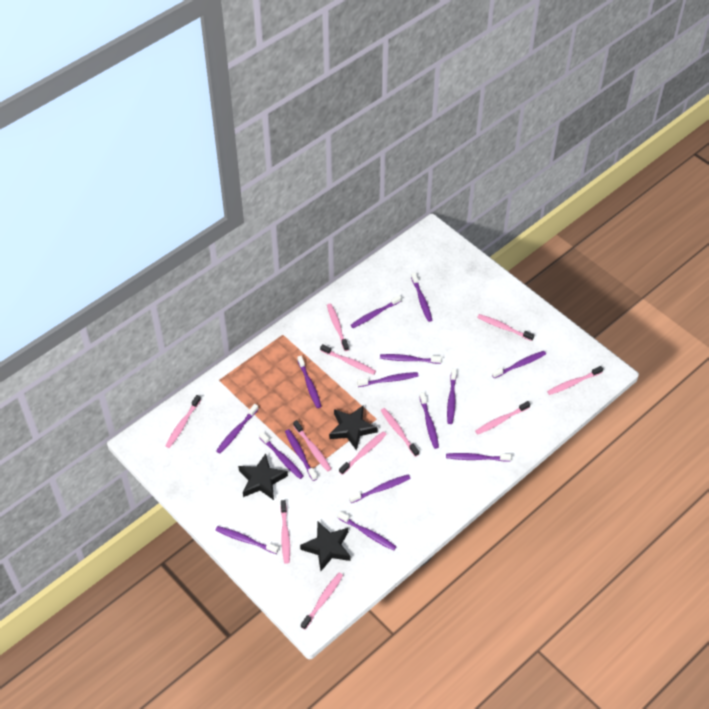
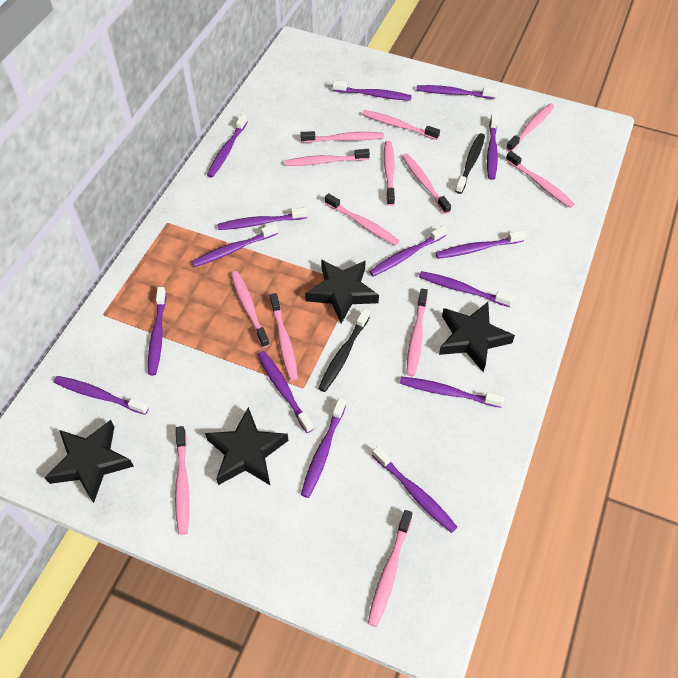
black star: [238,454,288,500] [300,522,351,571] [329,406,378,450] = 3 -> [44,420,134,503] [205,407,288,485] [305,259,379,324] [439,302,515,372] = 4
black toothbrush: none = 0 -> [318,308,370,392] [455,133,485,194] = 2
pink toothbrush: [165,395,201,448] [281,500,290,564] [293,420,331,472] [301,573,343,630] [320,344,376,375] [327,304,349,351] [339,431,387,475] [381,408,419,457] [475,401,530,434] [477,314,534,341] [547,366,603,395] = 11 -> [175,426,189,535] [231,271,270,348] [270,293,298,381] [285,149,370,166] [301,131,384,143] [325,193,399,246] [362,110,440,140] [368,510,413,627] [384,141,395,206] [402,154,451,214] [406,289,428,376] [506,103,554,152] [506,151,575,208] = 13

